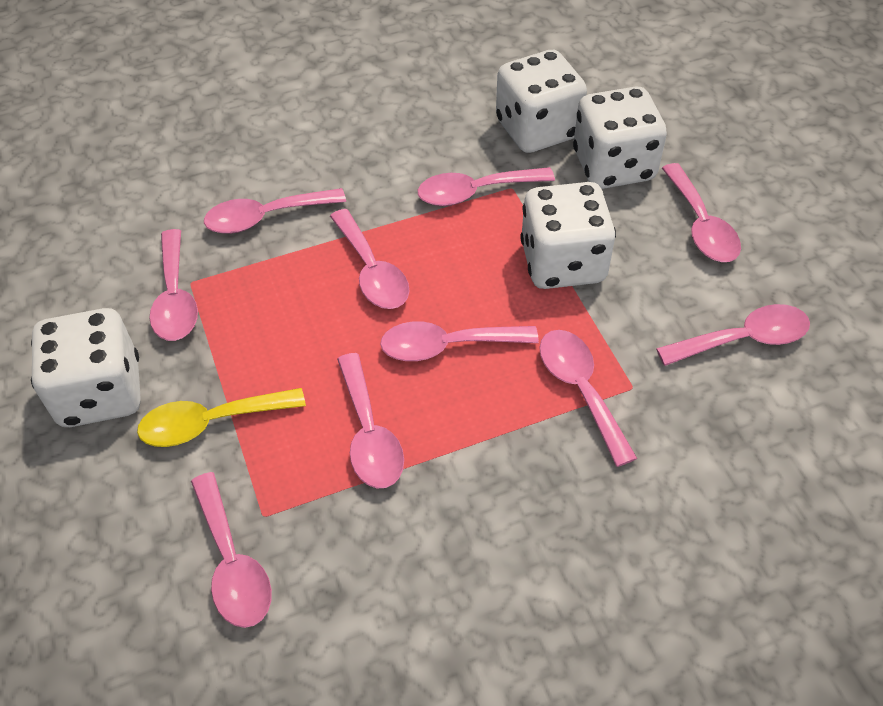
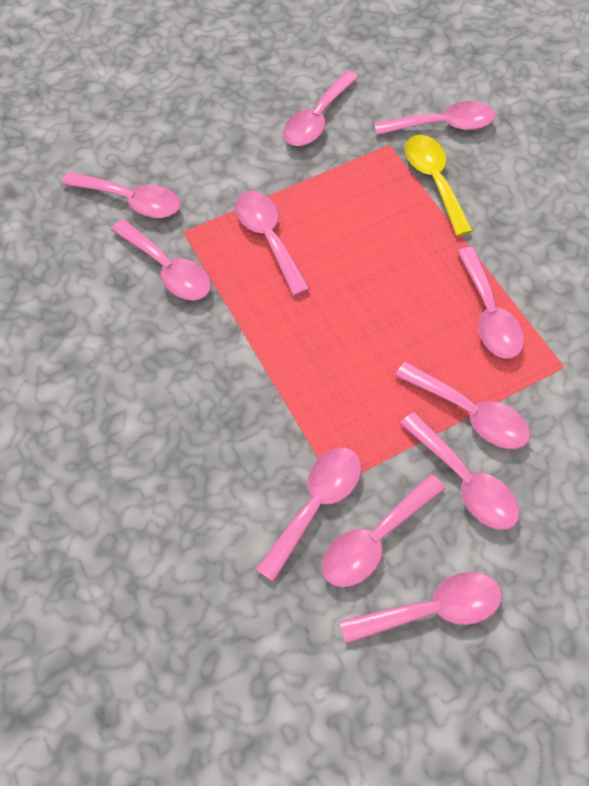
pink spoon: [149,229,198,341] [191,472,272,628] [204,188,346,234] [330,209,409,309] [337,353,404,489] [380,321,539,361] [418,167,555,206] [539,330,637,467] [656,304,810,366] [662,163,741,262] = 10 -> [62,172,181,218] [111,219,211,301] [235,191,310,296] [256,448,361,582] [283,71,359,146] [322,474,445,587] [340,572,502,644] [374,101,495,135] [395,362,530,449] [400,412,520,530] [457,247,524,359] = 11
white dice: [31,308,141,427] [496,50,587,153] [520,182,616,289] [573,86,667,189] = 4 -> none = 0

